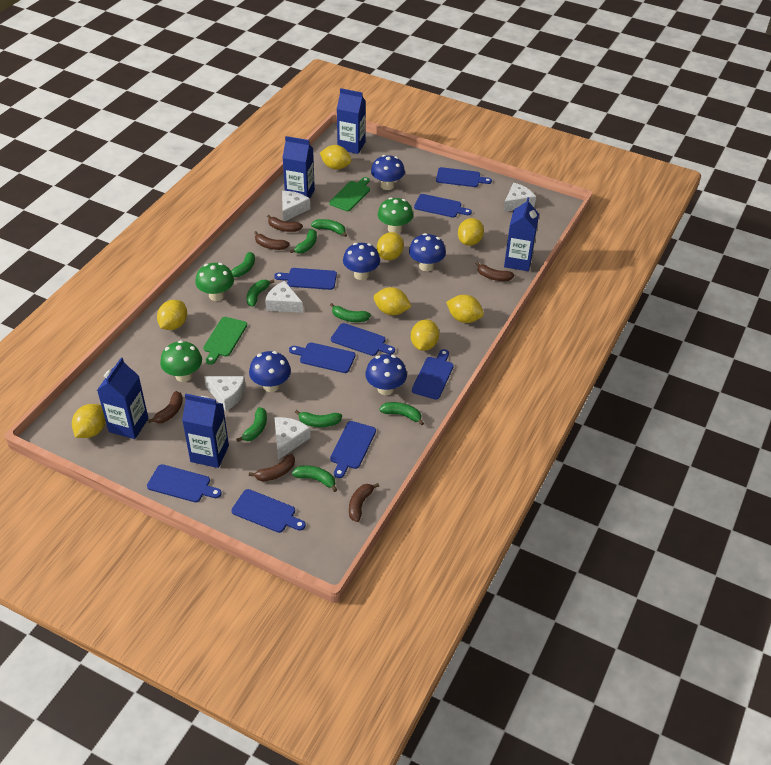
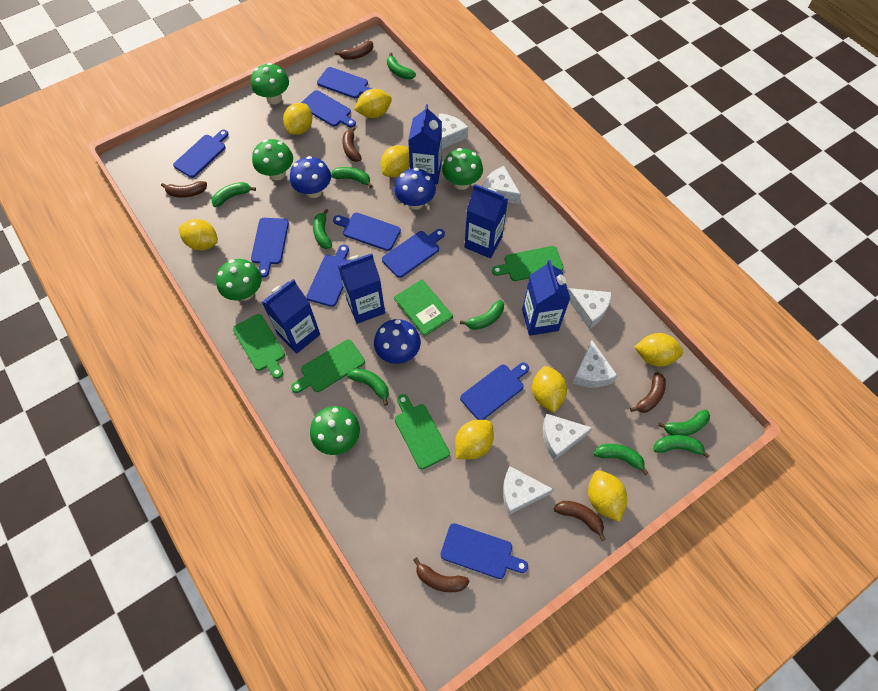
blue mushroom: [249,351,291,392] [343,243,380,280] [365,354,407,395] [371,155,405,190] [409,233,446,271] = 5 -> [290,156,331,198] [374,319,421,364] [394,168,436,210] = 3
green book: none = 0 -> [394,279,453,337] = 1
green cutting board: [203,317,247,365] [329,177,370,211] = 2 -> [233,314,285,379] [291,339,365,393] [395,394,450,469] [492,246,564,281] = 4
green mushroom: [160,340,202,382] [195,263,234,301] [378,197,413,234] = 3 -> [216,259,262,301] [251,63,289,104] [252,139,293,180] [310,406,360,455] [442,148,483,190] = 5
white cheese: [204,376,246,411] [265,281,303,313] [274,417,311,460] [282,191,310,221] [503,183,536,212] = 5 -> [439,113,468,149] [482,166,521,204] [503,466,554,515] [543,414,592,460] [568,288,612,329] [573,340,618,388] = 6

